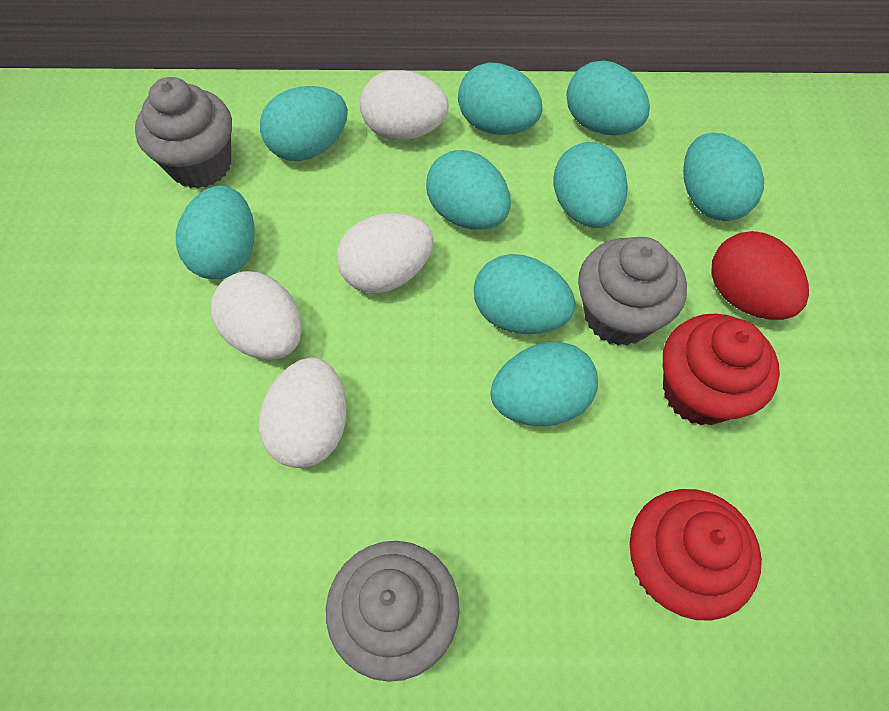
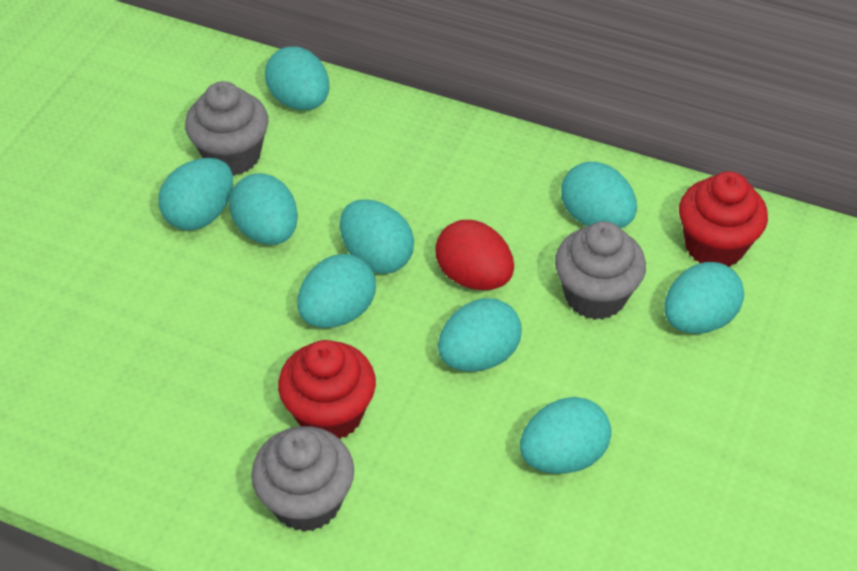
white egg: [211,271,302,360] [259,357,346,468] [337,213,433,293] [360,70,449,140] = 4 -> none = 0

